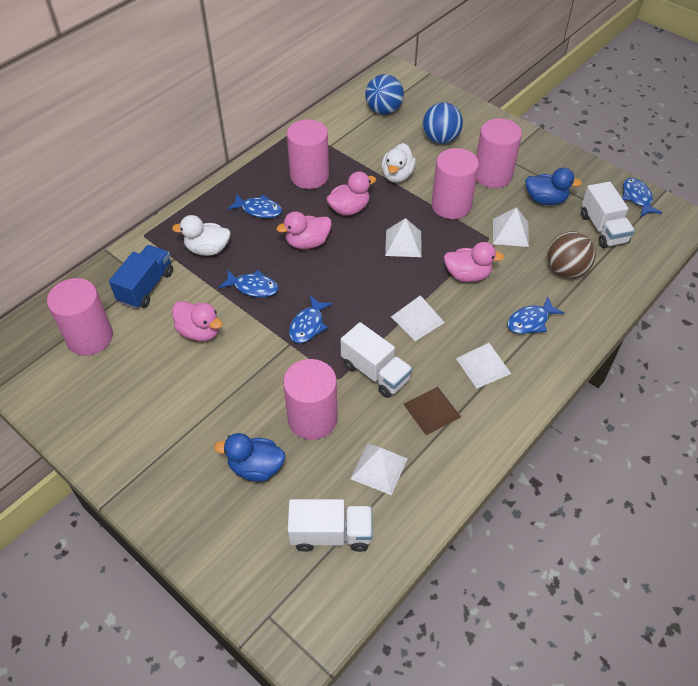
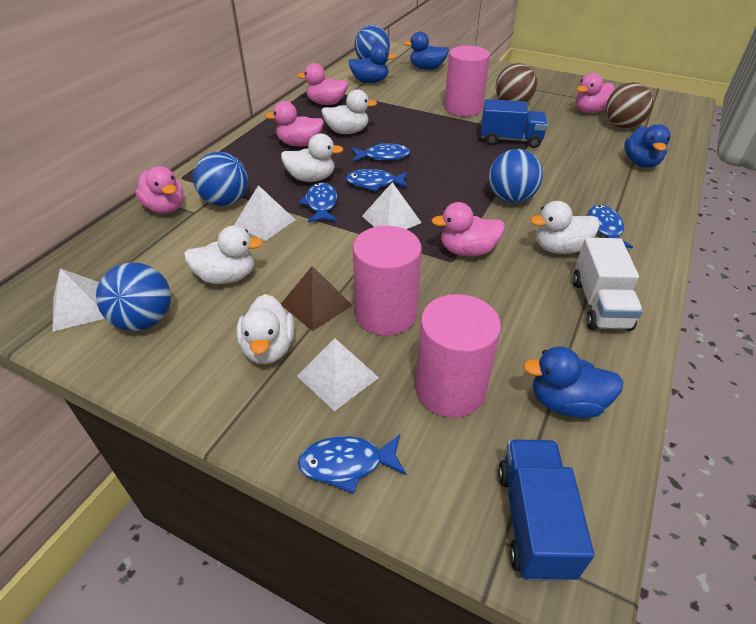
blue ball: [365,74,404,115] [423,102,463,144] = 2 -> [96,262,171,331] [193,152,248,206] [354,25,390,59] [488,149,543,203] = 4
blue duck: [214,433,285,482] [525,168,582,205] = 2 -> [348,44,396,83] [404,31,449,70] [523,347,623,418] [624,124,671,168] = 4
blue truck: [109,245,173,309] = 1 -> [481,99,548,148] [498,439,594,582] = 2
brown ball: [547,231,596,278] = 1 -> [496,63,538,103] [606,82,654,129] = 2
pink cylinder: [47,278,113,356] [283,359,338,440] [287,119,329,189] [432,148,479,219] [476,119,522,188] = 5 -> [353,226,422,336] [416,294,501,418] [444,46,490,116] = 3
pink duck: [172,301,222,341] [276,211,332,249] [326,171,376,216] [444,242,504,282] = 4 -> [135,166,183,213] [265,101,324,147] [297,63,348,105] [431,202,505,256] [575,73,615,113] = 5
white duck: [172,215,231,256] [382,143,416,183] = 2 -> [184,226,263,284] [236,294,295,364] [281,134,344,182] [321,89,377,134] [530,201,600,254] = 5
white pyramid: [350,443,407,495] [385,218,421,257] [391,295,445,341] [456,343,511,388] [493,207,529,247] = 5 -> [52,268,105,332] [234,185,295,241] [297,338,379,411] [362,182,422,229] = 4
white truck: [288,499,372,552] [341,322,412,398] [581,181,635,248] = 3 -> [573,238,643,331] = 1

